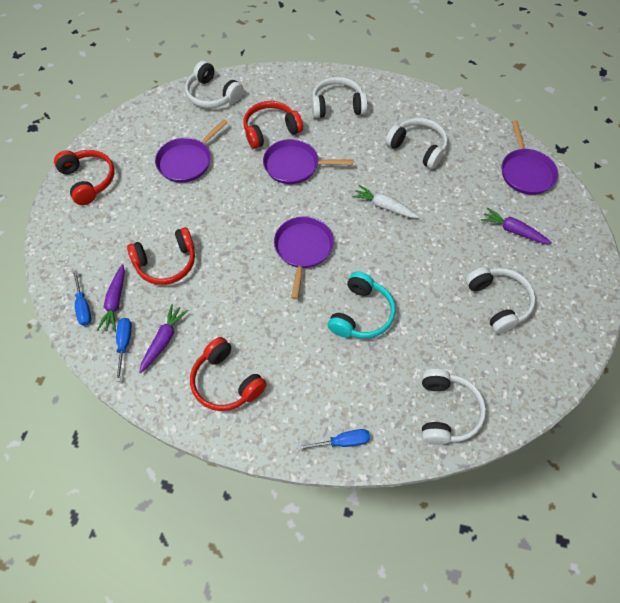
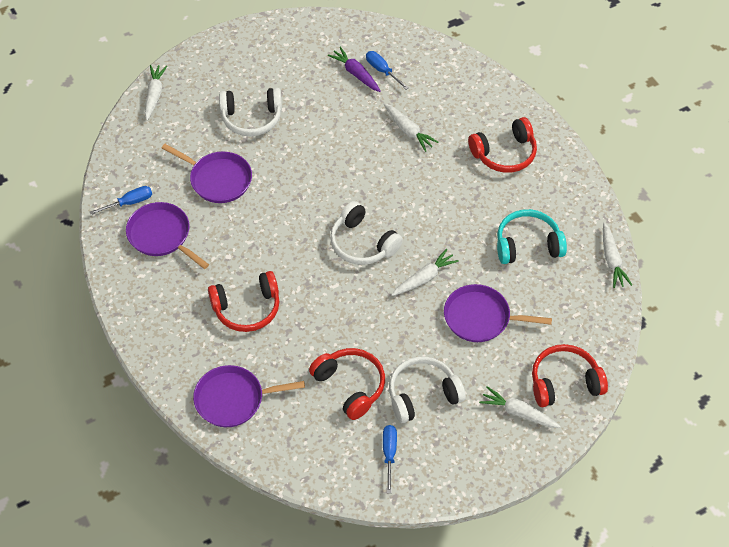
purple carrot: [97,264,125,332] [139,304,188,373] [481,208,552,244] = 3 -> [328,47,381,92] = 1
white carrot: [352,185,419,218] = 1 -> [144,65,167,121] [384,103,439,152] [392,249,459,296] [479,386,561,428] [603,222,632,288] = 5
white headphones: [185,61,244,108] [312,77,368,118] [386,118,448,169] [422,369,486,445] [466,267,536,334] = 5 -> [219,88,282,136] [330,201,403,265] [389,357,466,423] = 3

